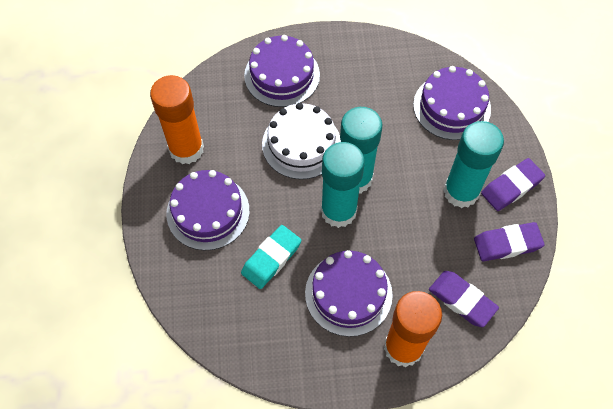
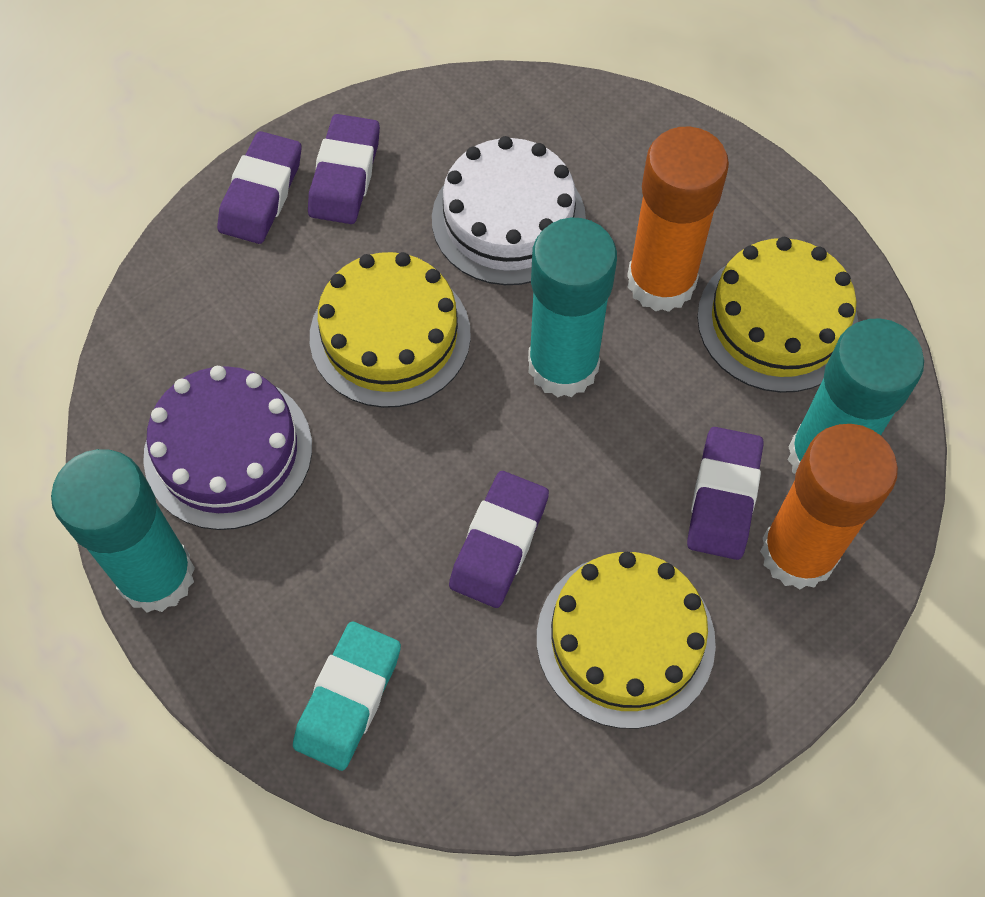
purple cake: [166,170,250,250] [244,35,320,107] [305,250,393,337] [413,66,491,140] = 4 -> [143,366,312,530] = 1
purple eraser: [429,271,499,327] [474,222,545,261] [481,158,545,211] = 3 -> [217,131,302,244] [308,114,380,224] [449,471,549,608] [687,427,763,560] = 4
yellow cake: none = 0 -> [310,252,471,408] [537,552,716,729] [697,237,858,393] = 3

